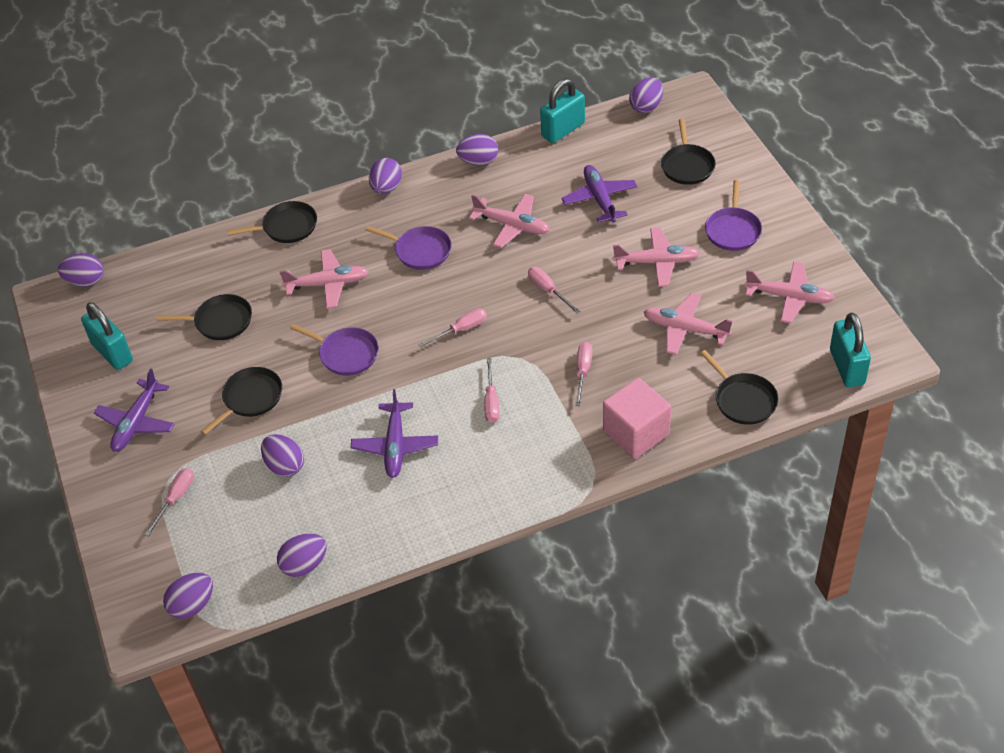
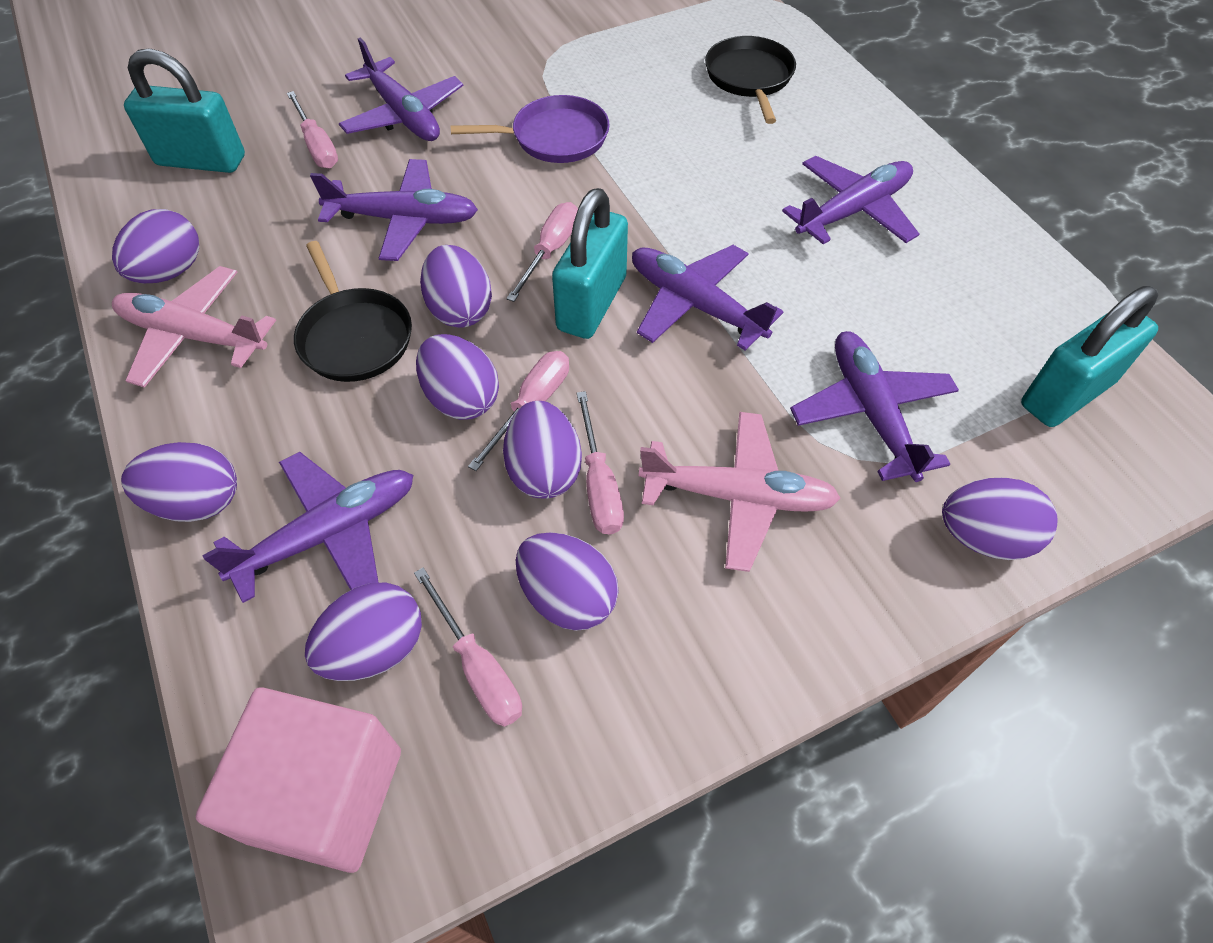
black pan: [157,294,252,340] [201,367,282,435] [227,201,317,243] [661,119,715,185] [700,350,779,425] = 5 -> [294,241,412,382] [705,36,796,124] = 2
pink plane: [279,249,369,309] [469,194,550,248] [613,228,700,287] [644,293,732,355] [745,262,835,323] = 5 -> [112,266,276,388] [639,412,841,572] = 2
purple egg: [58,253,104,287] [163,573,213,619] [261,434,304,477] [277,533,327,577] [369,158,402,194] [456,134,498,166] [629,77,663,113] = 7 -> [112,209,199,283] [121,442,237,522] [305,582,422,681] [416,334,499,420] [420,245,492,328] [503,401,582,499] [516,532,619,631] [942,478,1058,560] = 8
purple pan: [290,324,379,376] [365,226,451,270] [705,180,762,251] = 3 -> [451,95,610,163] = 1
purple plane: [94,368,175,452] [351,389,438,478] [562,165,637,223] = 3 -> [202,452,413,603] [310,159,478,261] [339,38,463,141] [632,245,783,351] [782,156,919,244] [790,331,959,482] = 6

